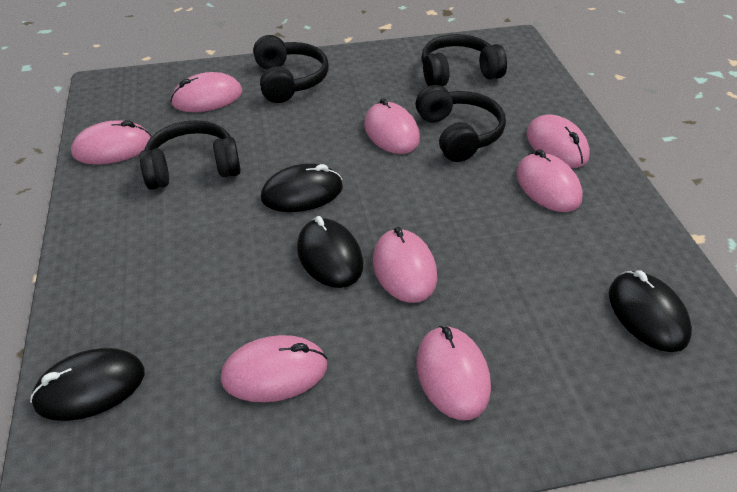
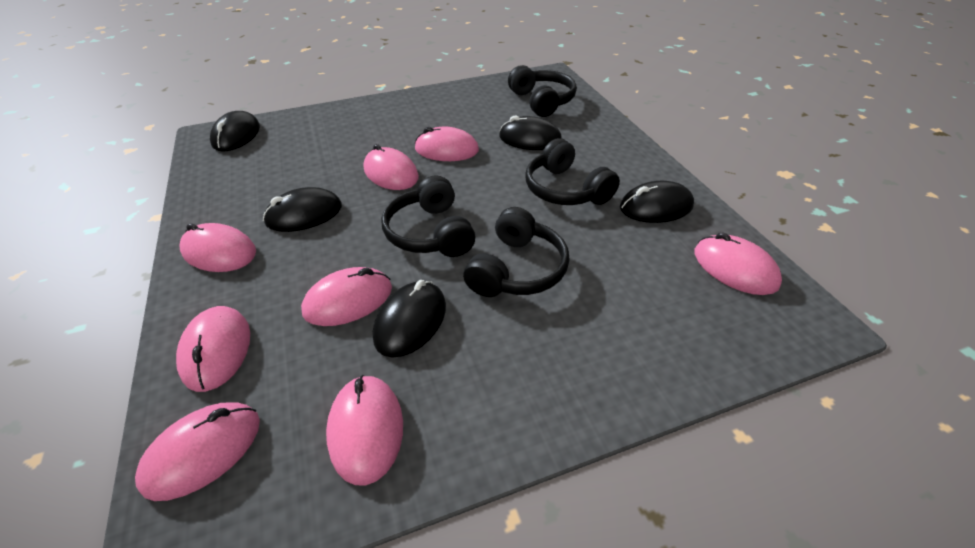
black mouse: [30,348,144,421] [261,163,343,212] [297,216,363,288] [609,270,692,352] = 4 -> [210,111,260,152] [263,187,342,232] [373,280,446,358] [499,115,562,150] [620,181,694,223] = 5

